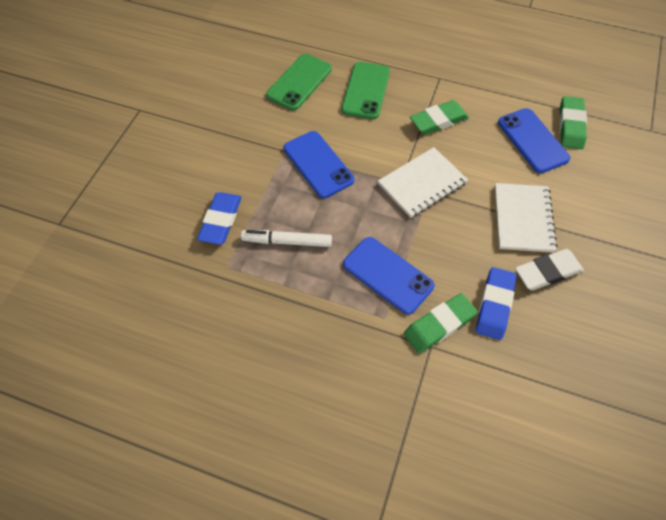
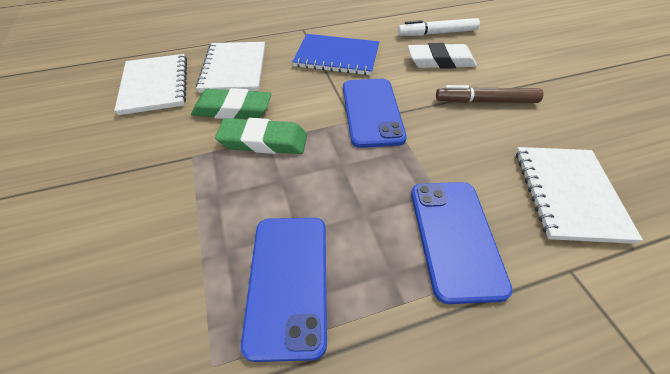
blue eraser: [197,192,242,245] [476,267,516,340] = 2 -> none = 0
blue notebook: none = 0 -> [292,34,379,75] = 1
brown marker: none = 0 -> [436,85,544,103] = 1
green eraser: [404,293,478,353] [410,100,469,135] [559,96,587,149] = 3 -> [191,88,271,119] [215,118,307,154] = 2
green phone: [266,54,332,110] [341,62,390,119] = 2 -> none = 0
white notebook: [378,147,468,218] [495,183,557,253] = 2 -> [114,54,187,115] [196,42,265,93] [516,147,643,244] = 3

